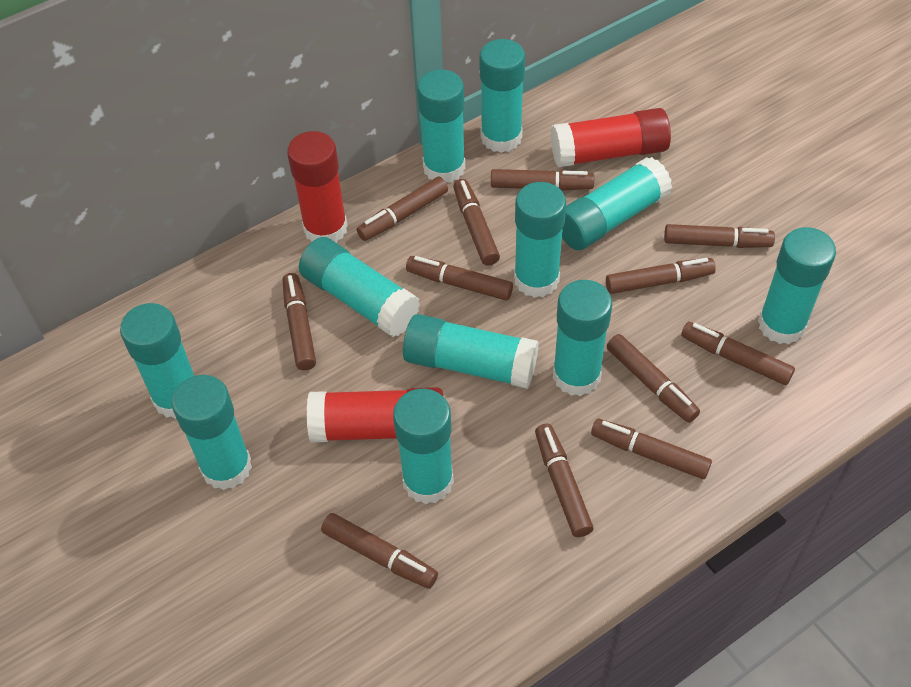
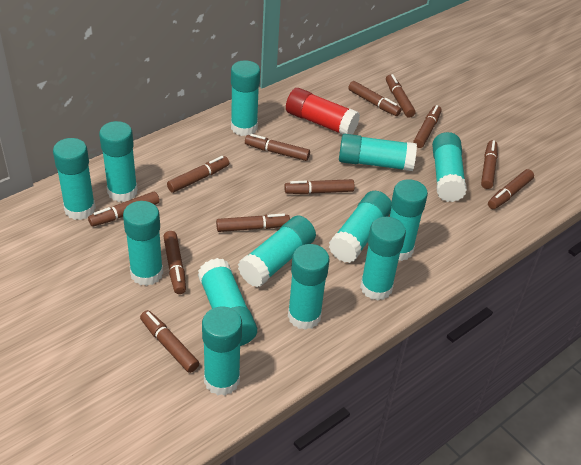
red glue stick: [287,131,348,243] [307,387,443,443] [551,108,671,167] = 3 -> [286,88,360,135] = 1
turquoise glue stick: [120,303,194,419] [172,375,252,490] [299,237,420,337] [393,388,454,504] [403,314,539,389] [417,69,465,183] [480,39,525,153] [514,182,566,298] [553,280,612,396] [562,157,672,250] [758,227,836,344] = 11 -> [53,138,96,220] [99,121,138,202] [123,201,163,286] [198,258,257,346] [202,307,242,396] [231,60,260,136] [238,216,316,287] [288,244,330,330] [329,191,392,263] [339,134,417,171] [360,217,406,301] [390,179,428,261] [432,132,467,202] = 13

